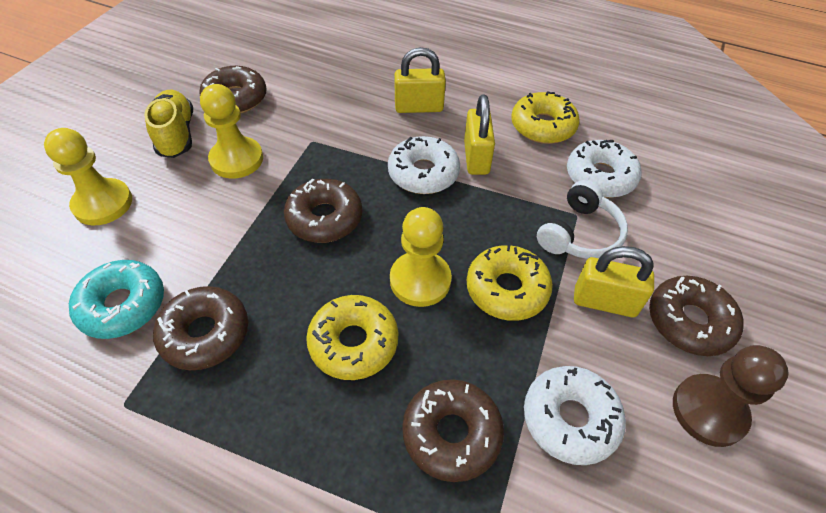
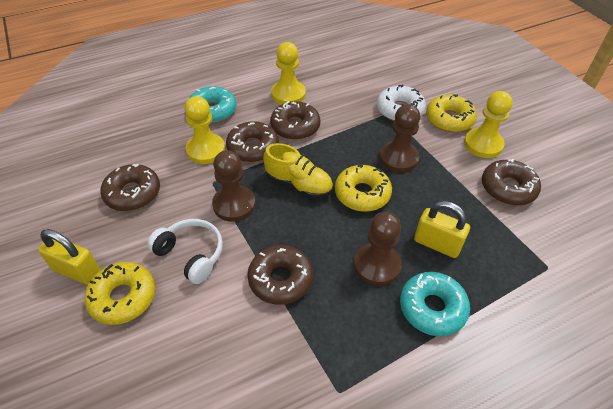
brown pawn: [673,345,789,447] = 1 -> [212,150,256,222] [354,212,402,286] [379,104,420,173] = 3
turquoise donut: [69,260,164,339] = 1 -> [189,86,236,123] [400,272,470,336] = 2
white donut: [388,136,460,194] [524,366,626,465] [567,140,642,198] = 3 -> [377,84,426,121] = 1
yellow padlock: [394,47,446,113] [464,95,495,175] [574,246,654,317] = 3 -> [38,229,101,285] [414,201,470,258] = 2

